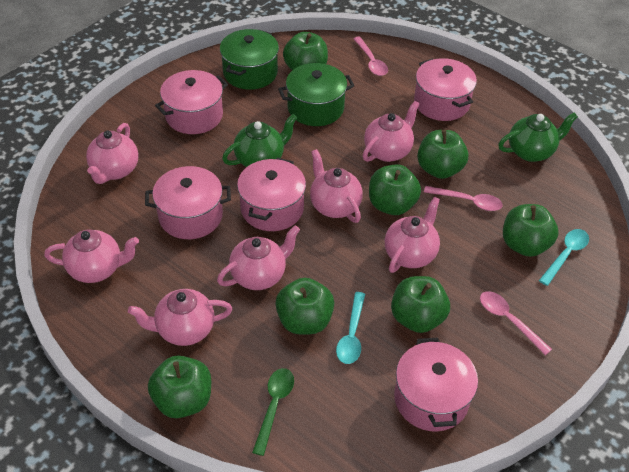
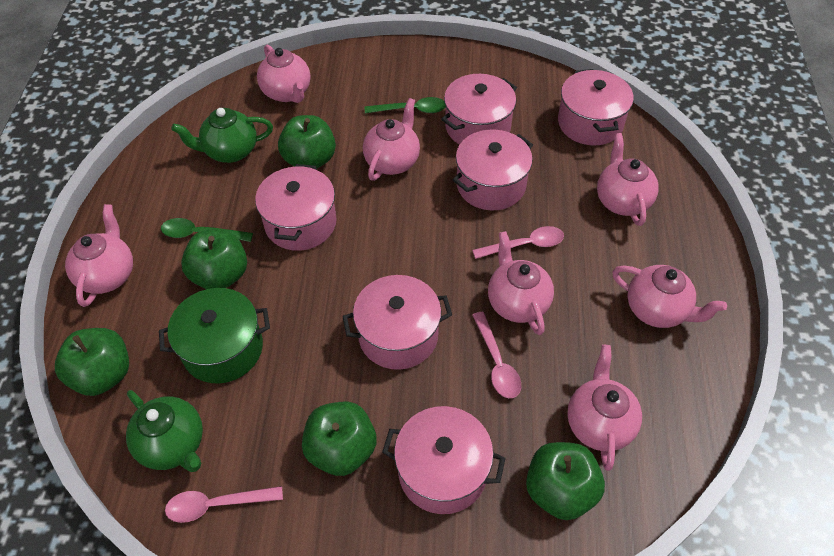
green apple: [148,355,211,418] [275,278,334,335] [283,32,328,70] [369,164,421,215] [391,276,450,333] [417,130,468,179] [503,204,559,257] = 7 -> [55,328,129,396] [181,229,247,289] [278,115,336,169] [302,402,376,476] [526,442,605,520] = 5
green pot: [220,29,279,90] [278,63,354,126] = 2 -> [159,288,270,384] = 1
green spoon: [252,368,294,456] = 1 -> [161,218,253,242] [365,97,446,113] = 2
pink pot: [145,166,231,239] [155,70,228,134] [237,158,306,231] [394,338,478,431] [414,58,477,121] = 5 -> [255,164,337,251] [342,275,452,370] [382,406,506,514] [441,74,517,145] [453,129,533,210] [558,69,634,146] = 6
turquoise spoon: [336,292,365,364] [539,229,589,286] = 2 -> none = 0

